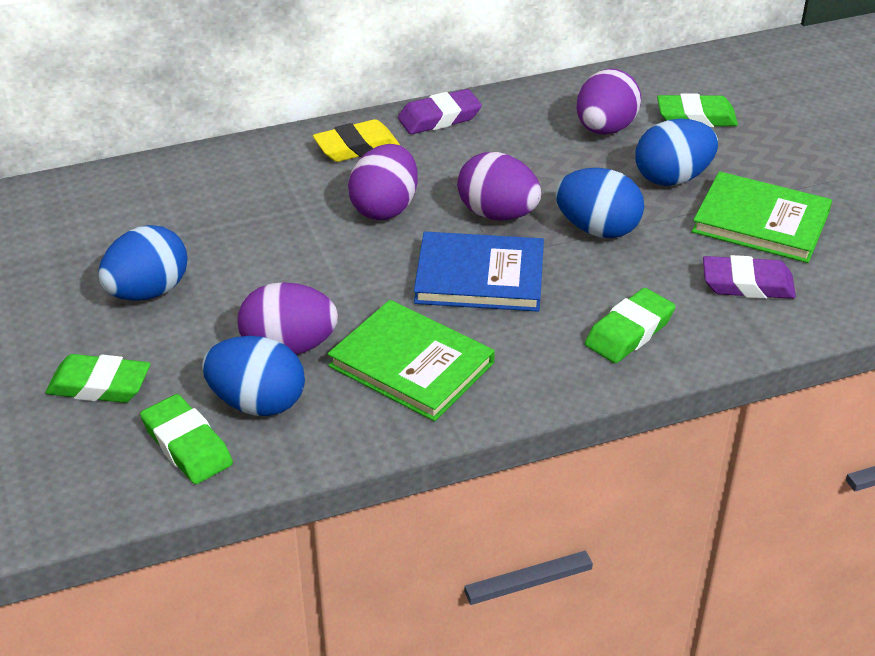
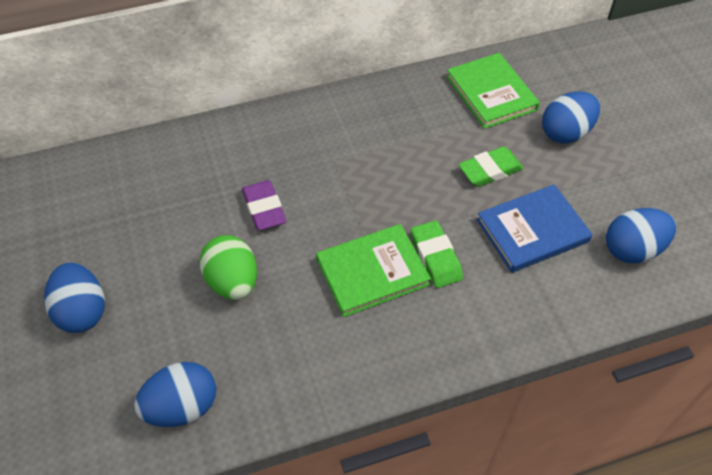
green egg: none = 0 -> [200,235,257,300] = 1
green eraser: [45,354,151,403] [140,394,233,484] [585,288,676,363] [657,93,738,127] = 4 -> [411,220,463,288] [458,146,524,187] = 2
purple egg: [238,282,338,355] [348,144,418,220] [457,152,541,220] [577,69,641,135] = 4 -> none = 0
purple eraser: [398,89,482,134] [703,255,796,299] = 2 -> [242,180,286,230] = 1
yellow eraser: [313,119,400,162] = 1 -> none = 0

